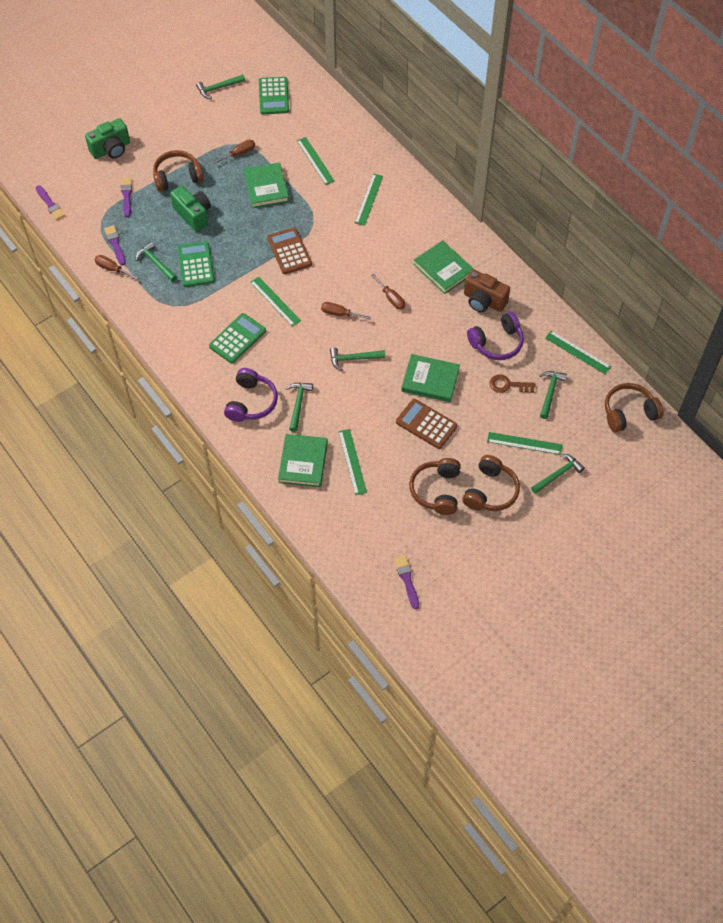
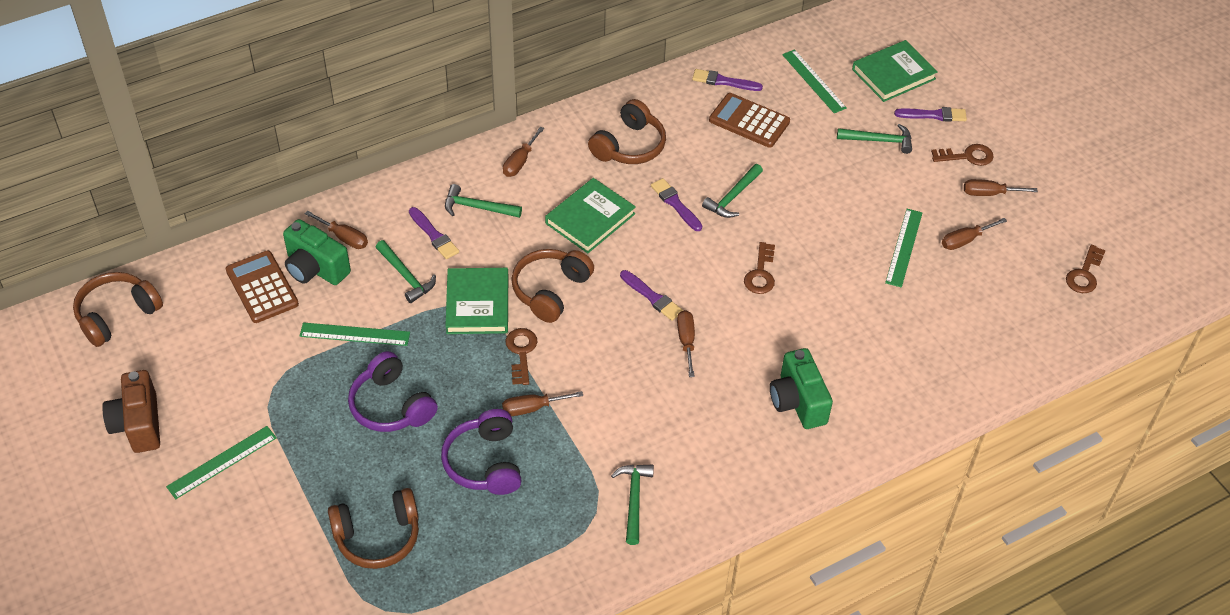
brown key: [489,374,535,393] = 1 -> [505,328,537,385] [744,242,775,294] [931,144,994,166] [1066,245,1106,293] = 4
brown screwdriver: [94,255,138,280] [213,140,255,164] [321,302,371,320] [371,274,405,310] = 4 -> [305,211,368,249] [502,391,583,416] [503,127,544,177] [677,310,695,377] [942,218,1007,250] [964,179,1038,196] = 6
green book: [244,162,289,208] [278,434,328,487] [401,354,460,402] [413,240,473,294] = 4 -> [445,268,508,334] [545,178,636,254] [852,40,938,102] = 3
green calculator: [178,241,214,287] [209,313,266,364] [259,77,289,114] = 3 -> none = 0
green hammer: [136,241,177,282] [196,74,245,99] [286,383,313,432] [330,347,385,371] [531,454,585,494] [539,371,567,419] = 6 -> [376,240,436,303] [445,184,522,218] [611,465,654,545] [702,164,763,218] [837,124,912,154] = 5
green ruler: [250,277,301,326] [297,137,335,185] [338,429,367,495] [355,174,383,226] [487,432,562,455] [545,331,611,374] = 6 -> [166,426,277,499] [299,322,410,346] [782,49,847,113] [885,209,922,288] = 4
purple brush: [36,185,65,220] [104,225,126,266] [121,177,132,217] [394,555,419,610] = 4 -> [409,207,459,259] [620,270,683,321] [651,178,702,231] [692,69,763,91] [894,107,967,122] = 5

